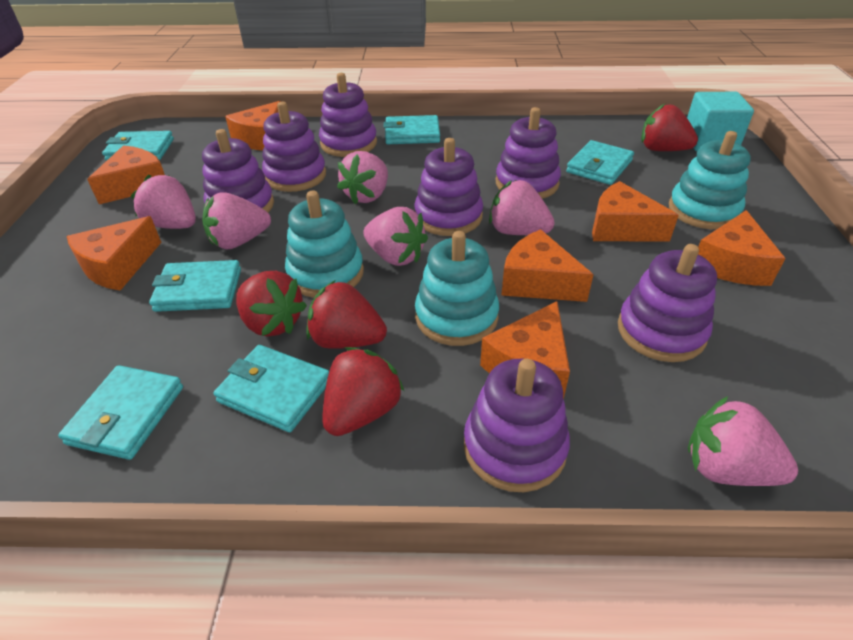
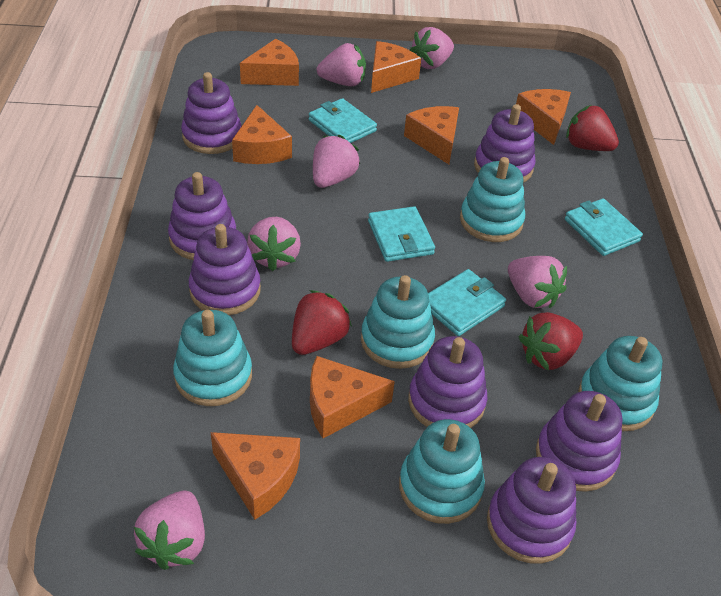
red strawberry: [236,271,307,337] [306,280,387,349] [323,347,404,436] [641,104,698,151] = 4 -> [292,290,352,355] [518,312,583,371] [566,105,619,151] = 3
turquoise cube: [687,92,754,151] = 1 -> none = 0
turquoise stacking toy: [285,191,364,298] [415,231,499,346] [669,131,751,229] = 3 -> [173,310,252,406] [361,275,435,369] [399,419,485,524] [460,157,525,242] [578,336,662,431] = 5
turquoise wallet: [58,365,183,460] [102,131,174,161] [149,260,241,312] [214,345,329,432] [384,115,440,144] [566,140,634,185] = 6 -> [309,98,377,143] [368,206,435,262] [428,269,506,336] [565,198,643,256] = 4

